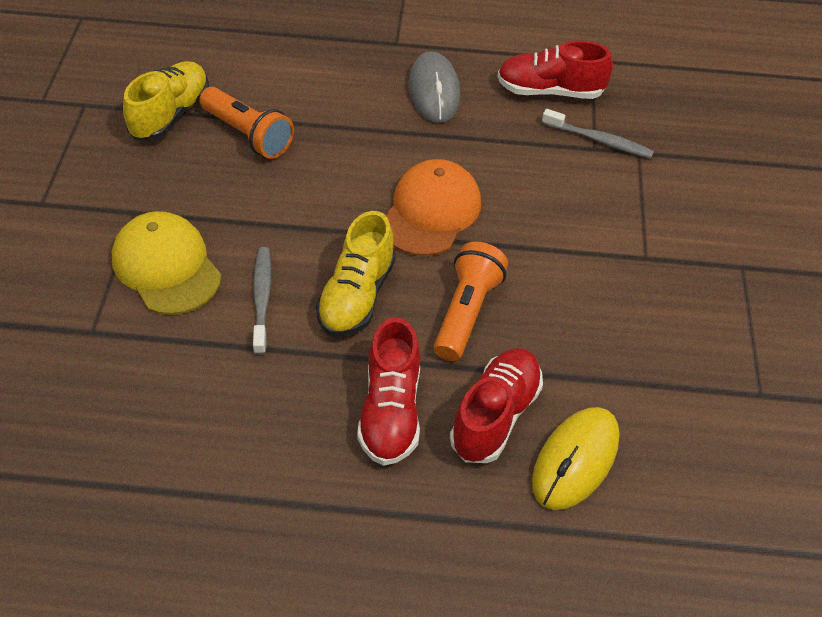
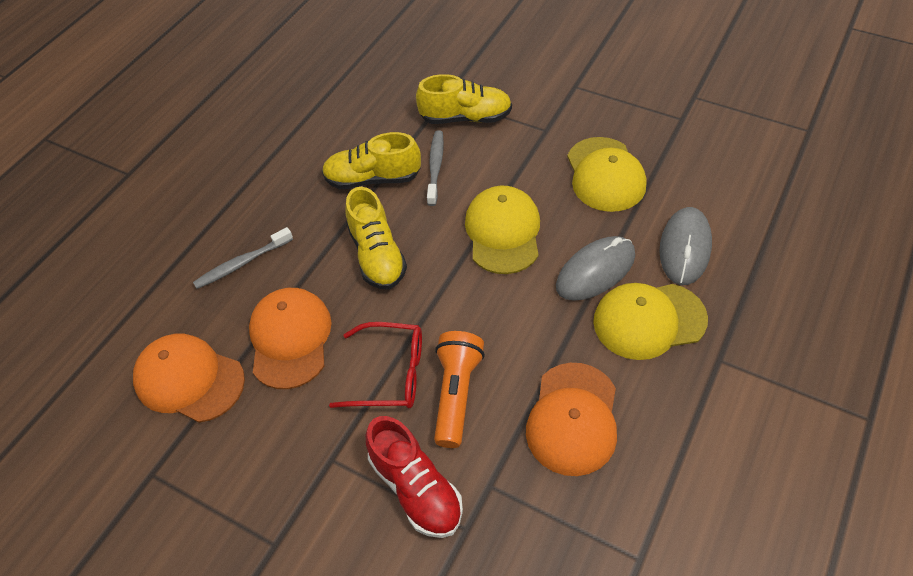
grey mouse: [408,51,460,123] = 1 -> [556,236,635,301] [659,207,712,285] = 2
orange cap: [385,159,481,256] = 1 -> [133,334,245,423] [249,288,332,389] [526,363,617,476] = 3
orange flashlight: [199,87,294,159] [434,241,508,361] = 2 -> [434,331,485,448] = 1
red glasses: none = 0 -> [329,322,422,408] = 1
red shoe: [357,317,420,466] [450,348,543,463] [497,41,613,99] = 3 -> [366,416,463,538] = 1
yellow cap: [112,211,222,315] = 1 -> [465,186,540,274] [567,137,646,212] [593,283,708,360] = 3
yellow mouse: [532,407,619,510] = 1 -> none = 0
yellow shoe: [123,61,209,141] [316,211,396,337] = 2 -> [322,132,421,189] [345,187,407,290] [416,74,512,124] = 3

